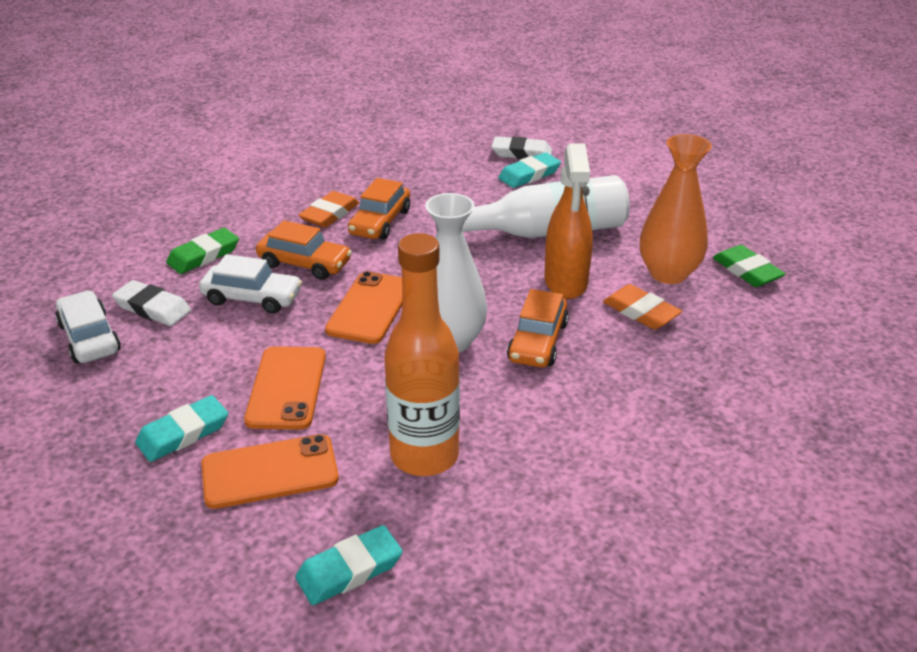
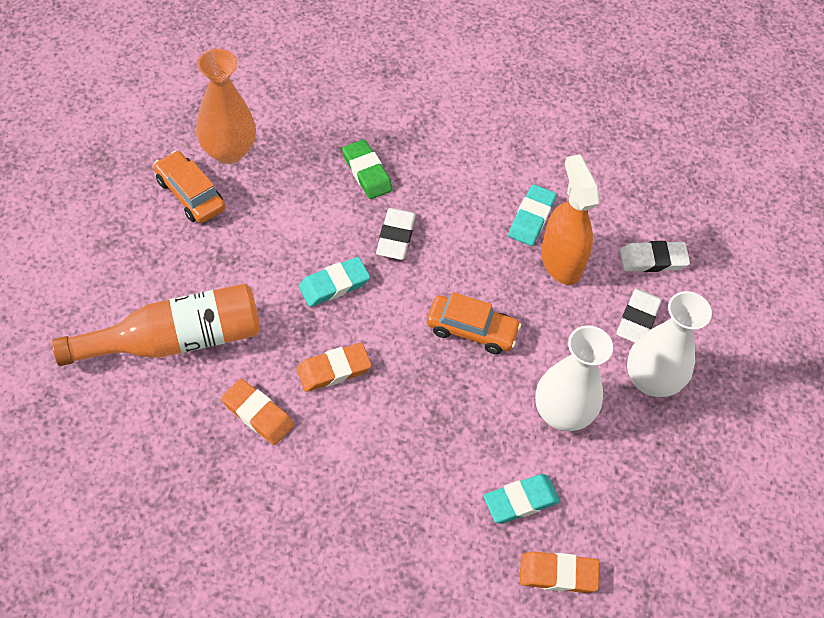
green eraser: [166,228,239,274] [713,245,785,287] = 2 -> [342,139,393,199] = 1
orange car: [256,220,352,280] [348,178,410,240] [507,289,569,368] = 3 -> [154,151,225,223] [427,292,521,354] = 2
orange eraser: [298,191,359,228] [603,284,682,330] = 2 -> [221,378,294,445] [297,343,372,392] [520,551,599,593] = 3
orange phone: [201,434,339,509] [244,346,326,430] [325,271,402,344] = 3 -> none = 0
white bottle: [435,175,630,238] = 1 -> none = 0
white car: [55,290,121,363] [199,254,302,314] = 2 -> none = 0
white eraser: [112,280,191,326] [491,136,552,159] = 2 -> [376,208,416,260] [616,289,661,343] [620,241,690,272] = 3
white vase: [425,193,488,353] = 1 -> [535,325,613,431] [627,291,712,397] = 2

